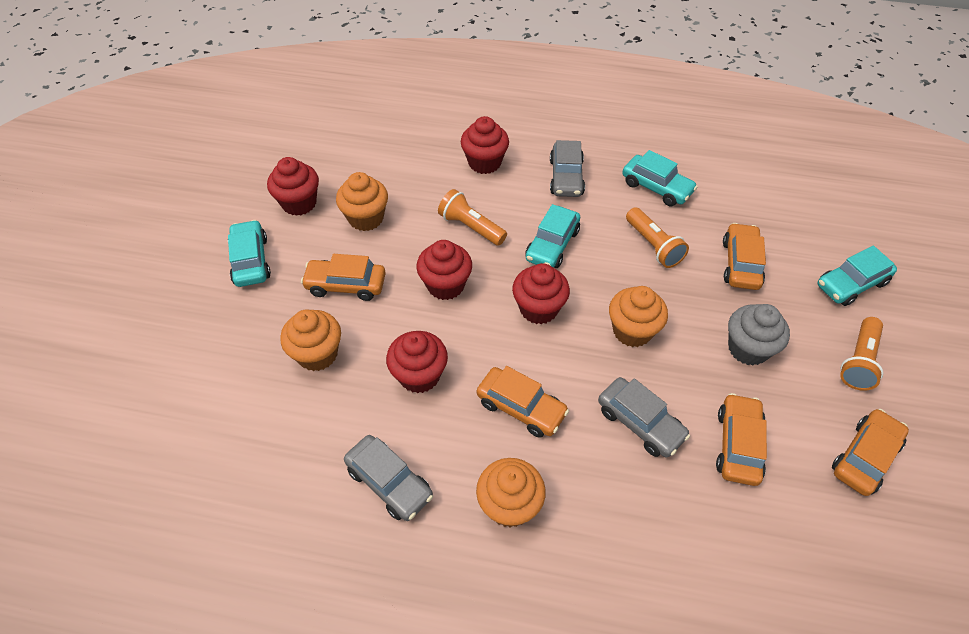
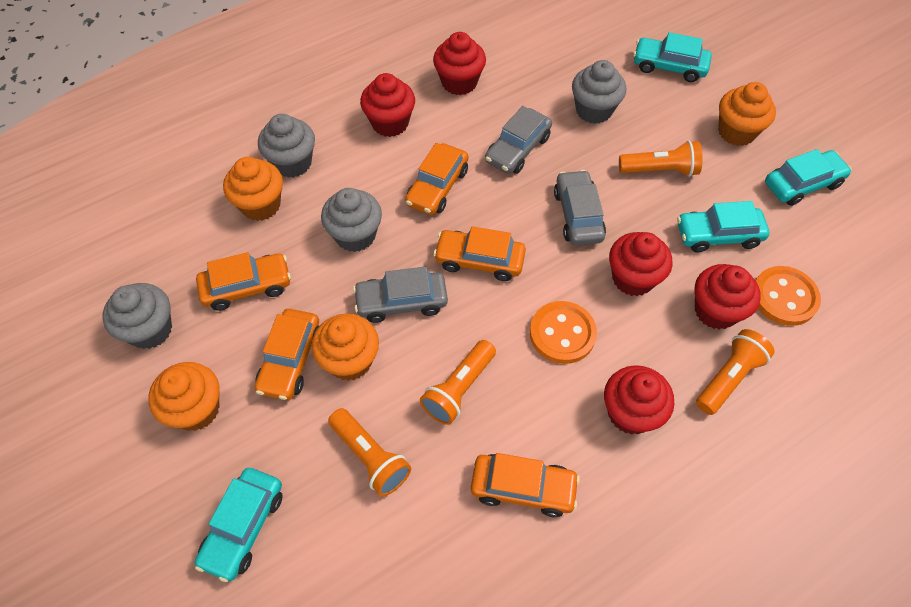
grey cupcake: [728,304,790,365] = 1 -> [102,283,172,349] [258,114,315,178] [321,188,382,252] [572,60,626,124] = 4
orange button: none = 0 -> [530,301,597,364] [755,266,821,326] = 2
orange flashlight: [438,189,507,246] [626,207,689,268] [840,317,883,391] = 3 -> [328,408,411,497] [420,340,496,425] [619,140,703,177] [696,329,775,415] = 4

